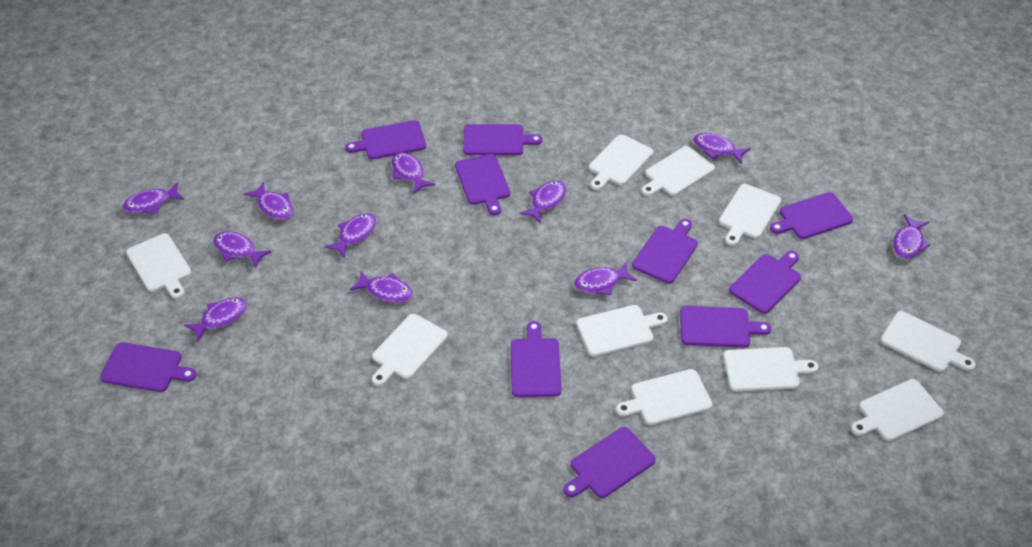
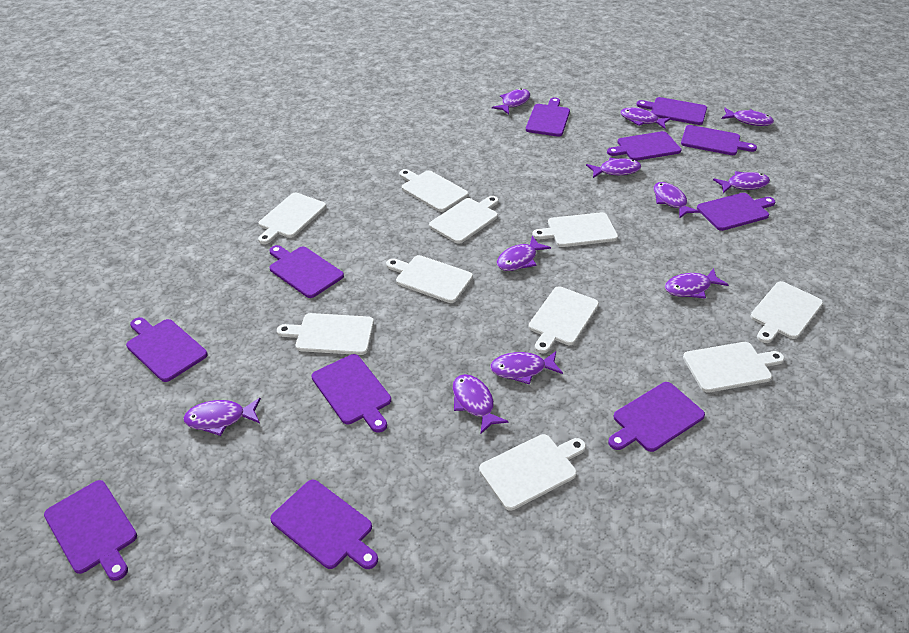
purple cutting board: [100,342,197,392] [345,120,426,159] [455,154,510,215] [463,124,543,155] [511,321,561,397] [564,427,656,498] [632,219,698,284] [680,306,771,348] [729,251,801,314] [770,192,853,239] = 10 -> [44,480,137,581] [126,317,208,382] [269,245,344,298] [270,480,378,569] [311,354,391,433] [526,98,570,137] [607,131,682,161] [608,382,705,452] [636,97,707,125] [681,125,757,155] [697,193,775,231] = 11

